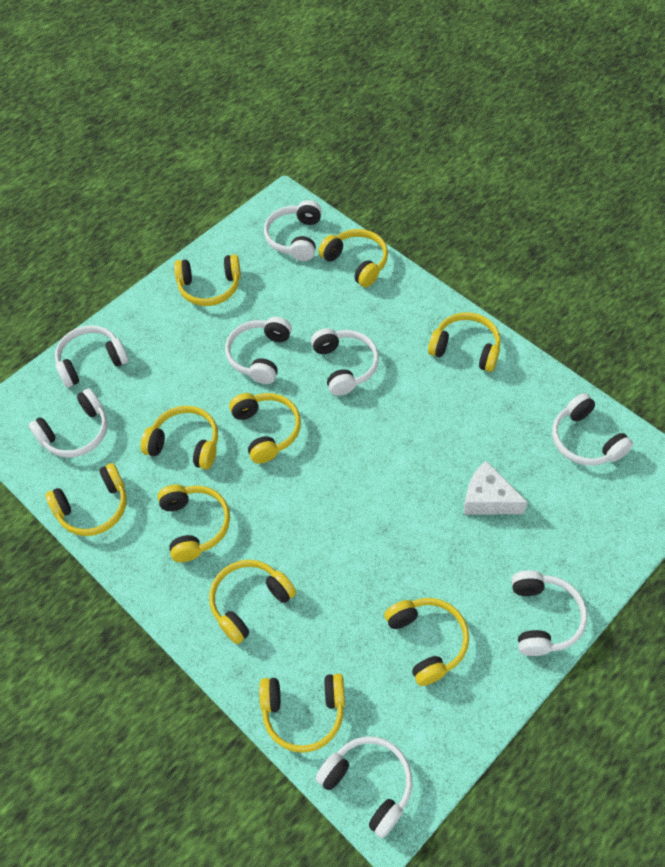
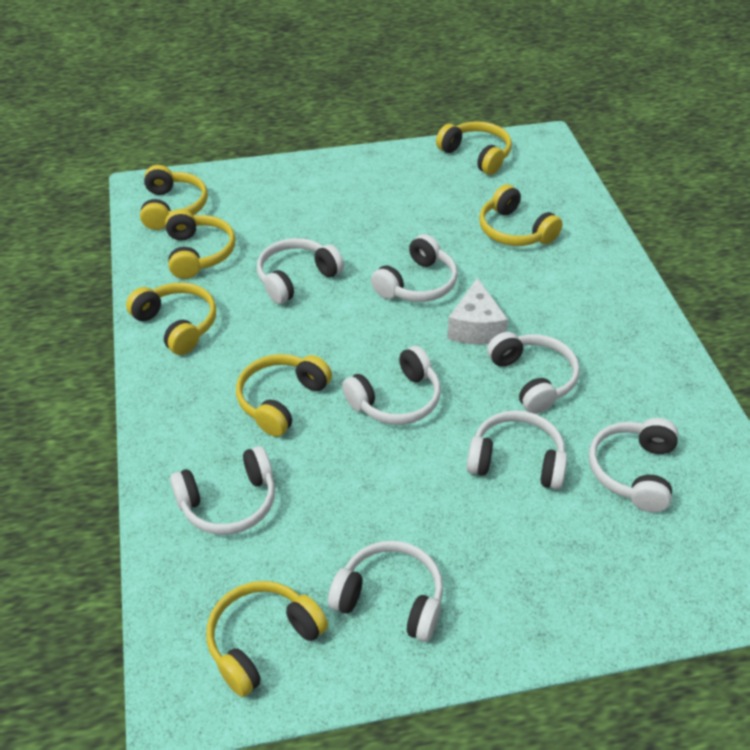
yellow headphones: [45,463,127,536] [140,406,218,470] [158,485,230,562] [174,255,241,306] [209,560,296,644] [229,393,301,464] [259,674,345,753] [318,229,388,287] [384,598,469,686] [428,312,501,372] = 10 -> [126,282,216,355] [140,165,208,230] [165,209,235,279] [206,581,328,697] [236,354,332,437] [436,121,512,175] [479,184,563,246] = 7

